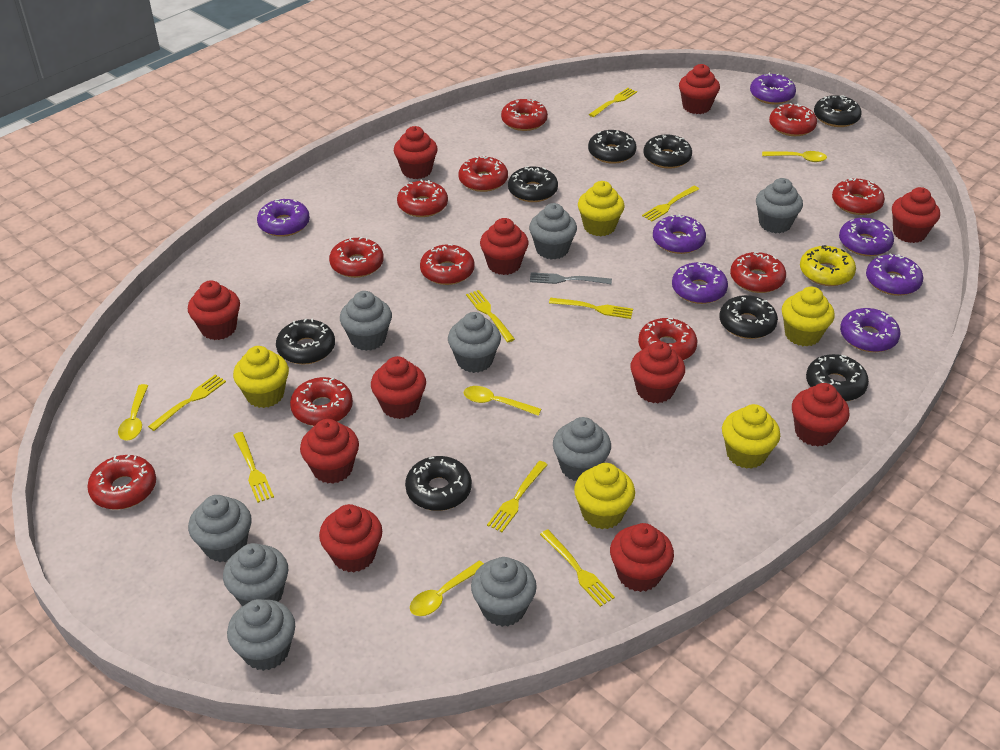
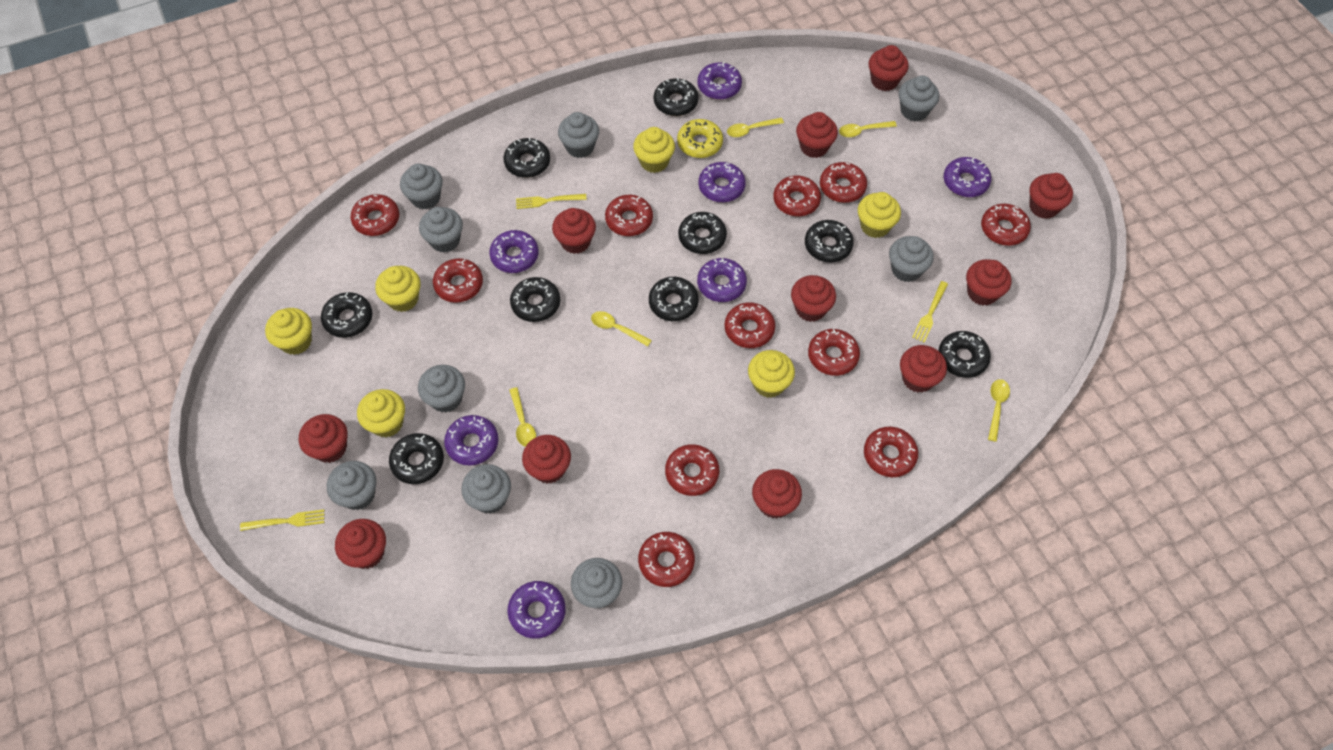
black donut: [276,319,335,365] [405,456,472,511] [508,166,558,202] [588,130,637,164] [644,134,692,169] [719,295,778,339] [806,354,869,401] [814,95,862,127] = 8 -> [321,292,372,338] [389,433,444,484] [503,138,550,178] [510,277,560,322] [649,277,699,321] [654,78,698,116] [678,212,727,254] [805,220,854,263] [938,331,991,378] = 9
grey fork: [530,272,612,284] = 1 -> none = 0
yellow cupcake: [233,346,289,408] [574,463,635,529] [578,181,625,236] [722,404,780,469] [782,287,835,347] = 5 -> [265,308,312,355] [357,389,405,438] [375,266,420,312] [633,127,675,173] [748,350,795,398] [858,192,901,238] = 6
yellow fork: [148,375,226,431] [233,432,274,503] [466,290,515,342] [487,461,548,532] [540,529,615,607] [549,298,633,319] [589,88,637,117] [642,186,699,222] = 8 -> [240,509,324,531] [516,194,587,209] [912,281,948,342] = 3
yellow spoon: [118,384,148,441] [410,560,484,616] [464,386,541,416] [762,151,827,162] = 4 -> [509,387,536,447] [591,311,652,346] [727,118,784,137] [839,121,897,137] [988,379,1010,442] = 5

